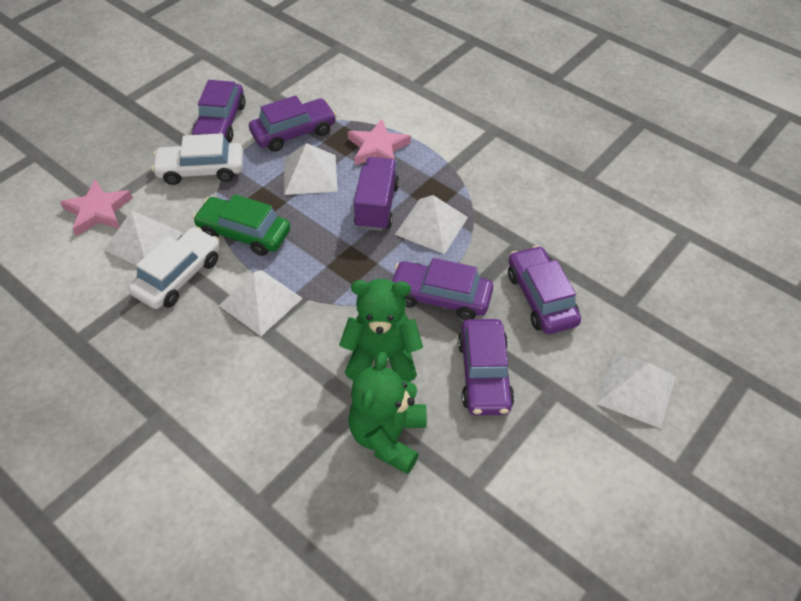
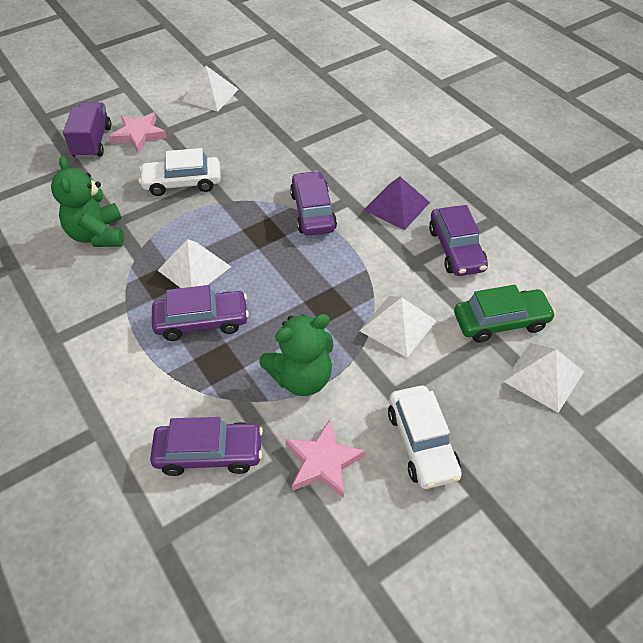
purple car: [192,80,246,143] [249,95,336,152] [392,258,493,320] [458,319,514,415] [508,246,581,334] = 5 -> [150,417,263,476] [152,285,249,341] [290,171,337,236] [429,205,488,276] = 4
purple pyramid: none = 0 -> [364,177,430,230] = 1
white pyramid: [104,211,183,265] [219,270,303,336] [284,143,338,195] [395,195,468,254] [596,354,676,429] = 5 -> [157,239,231,288] [183,66,239,112] [359,296,436,358] [503,343,584,413] = 4

